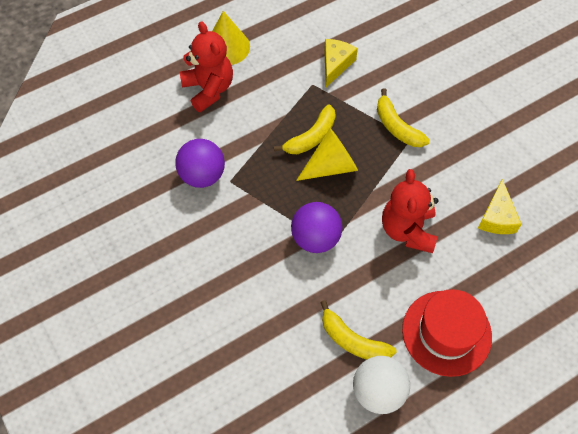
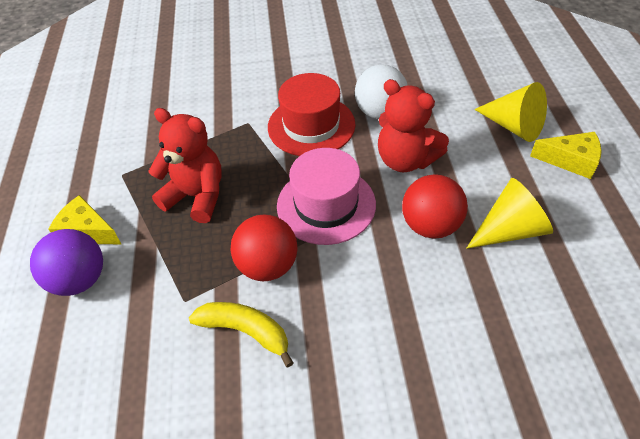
pink hat: none = 0 -> [277,148,376,245] = 1
purple ball: [175,139,225,188] [291,202,343,253] = 2 -> [30,229,103,296] = 1
red ball: none = 0 -> [230,215,298,281] [402,174,468,238] = 2
yellow banana: [274,104,336,154] [320,300,397,359] [377,88,430,147] = 3 -> [189,302,294,367] = 1

